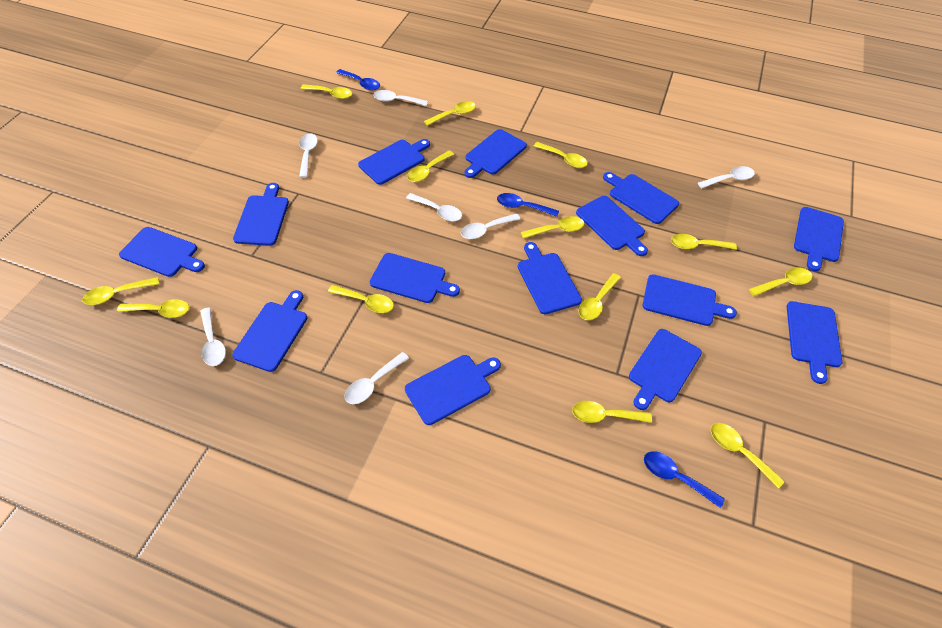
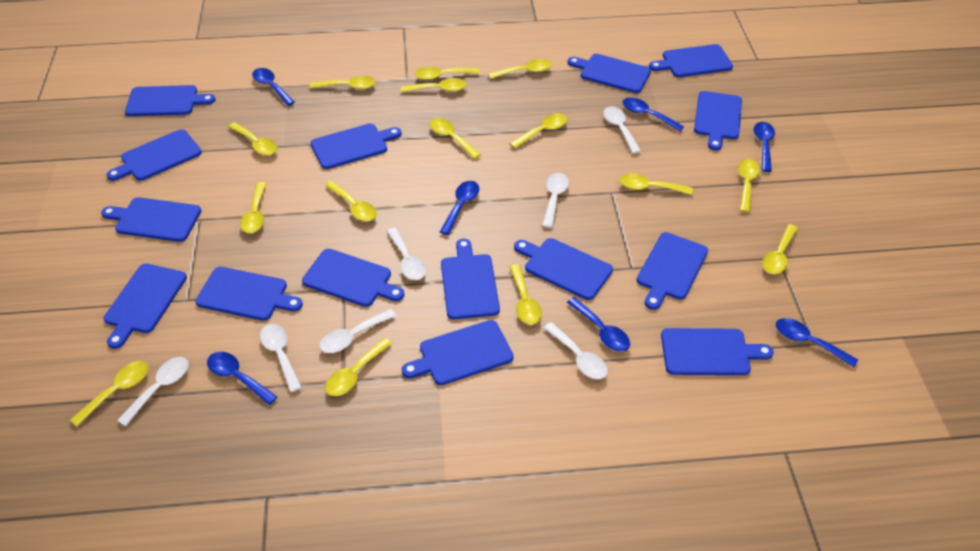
blue cutting board: [119,227,205,277] [232,290,307,372] [233,183,289,246] [358,139,430,185] [370,253,460,303] [405,355,501,425] [464,129,527,178] [518,242,582,314] [576,196,648,256] [603,172,679,224] [629,329,702,410] [643,274,737,326] [787,301,842,384] [794,207,844,272] = 14 -> [101,197,201,242] [104,264,187,349] [106,129,202,181] [125,85,215,116] [196,267,303,321] [302,249,404,307] [311,123,402,169] [402,320,514,385] [441,239,500,319] [514,238,613,300] [568,54,651,93] [637,232,708,310] [649,44,733,77] [661,328,773,375] [694,91,742,151] = 15
blue spoon: [336,69,380,91] [497,193,559,217] [644,451,725,508] = 3 -> [207,352,277,405] [252,68,295,106] [440,181,479,235] [567,297,630,352] [623,98,684,131] [754,122,775,172] [776,318,858,367] = 7
yellow spoon: [82,277,160,305] [117,299,189,318] [301,84,352,99] [328,285,394,313] [407,150,454,182] [424,101,476,126] [521,216,584,239] [534,142,588,168] [572,401,652,423] [578,273,621,320] [671,234,737,250] [711,423,785,489] [749,268,812,296] = 13 -> [70,361,149,427] [228,122,278,156] [240,182,267,233] [310,76,376,89] [325,181,377,221] [325,338,393,396] [401,78,467,93] [415,67,480,80] [430,118,481,159] [488,59,552,79] [509,113,567,148] [510,264,542,324] [619,173,693,195] [737,159,760,212] [762,224,798,274] = 15

